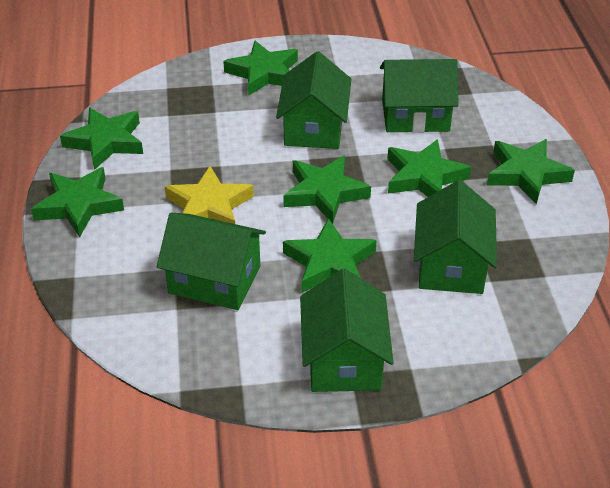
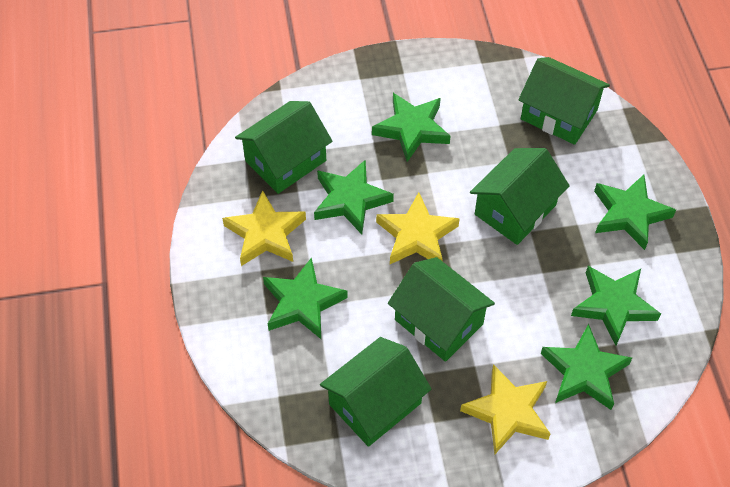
green star: [31,167,124,237] [60,108,143,170] [223,41,298,96] [283,155,371,224] [283,218,377,292] [387,139,471,197] [487,139,575,204] = 7 -> [263,257,348,339] [314,159,394,234] [372,93,451,162] [541,324,632,410] [571,266,661,346] [594,175,676,250] = 6
yellow star: [165,166,254,224] = 1 -> [222,190,306,266] [376,192,460,264] [460,364,550,454] = 3

